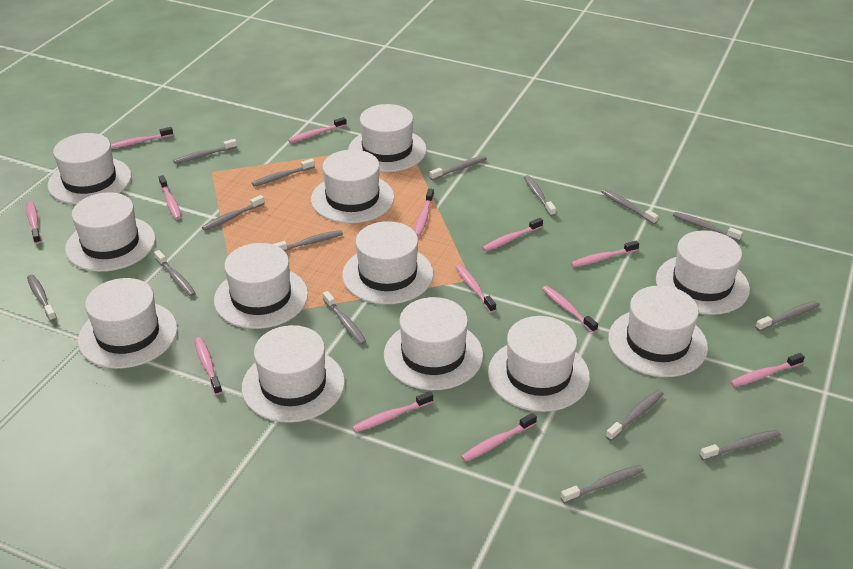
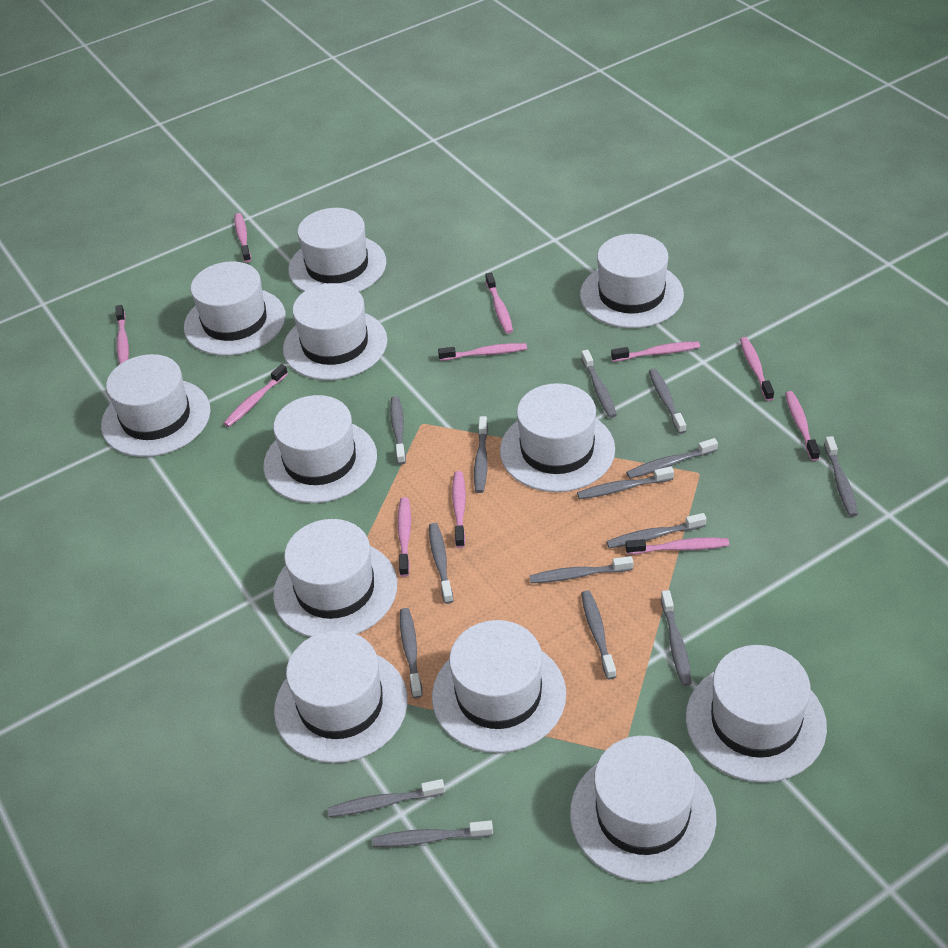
pink toothbrush: [26,201,41,244] [111,127,173,149] [159,175,181,220] [194,337,222,395] [288,117,347,143] [352,391,433,433] [415,189,434,237] [455,264,496,313] [461,413,537,462] [482,218,543,252] [542,286,598,333] [571,241,639,267] [730,353,805,387] = 13 -> [115,305,129,364] [223,364,288,427] [234,213,251,262] [397,497,411,577] [438,343,527,361] [452,471,466,548] [485,273,513,334] [611,341,700,362] [626,538,729,554] [740,337,774,401] [785,391,820,461] = 11

